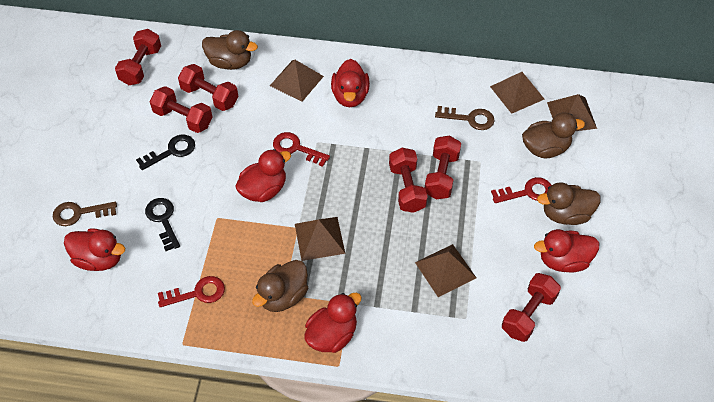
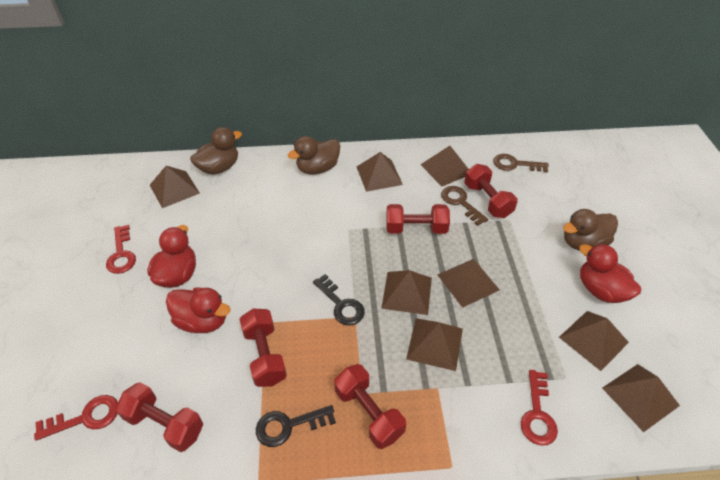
brown duck: [202,30,258,70] [252,260,308,312] [522,112,585,158] [537,182,601,225] = 4 -> [190,127,242,175] [288,136,340,175] [563,209,618,251] = 3
brown pyramid: [270,60,324,102] [295,217,345,261] [415,244,476,297] [490,72,544,114] [547,94,597,131] = 5 -> [150,166,200,208] [357,152,403,192] [381,270,432,315] [406,318,463,371] [420,146,469,187] [437,259,500,308] [559,311,629,371] [602,364,680,432] = 8
red duck: [64,228,125,271] [235,149,291,202] [304,292,362,353] [331,59,370,107] [534,229,599,273] = 5 -> [147,225,196,288] [166,287,231,333] [579,244,641,303] = 3
red dumbbell: [115,29,161,85] [150,86,213,133] [178,64,238,111] [389,148,428,213] [425,135,461,199] [502,273,561,342] = 6 -> [115,382,203,452] [240,308,287,387] [334,364,406,449] [386,204,450,234] [464,164,518,218] = 5

